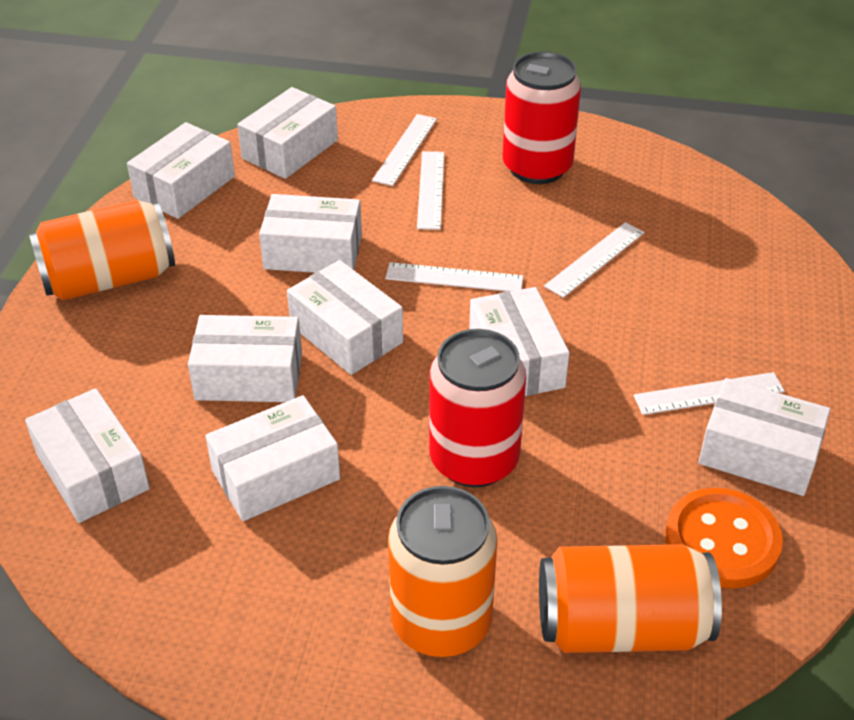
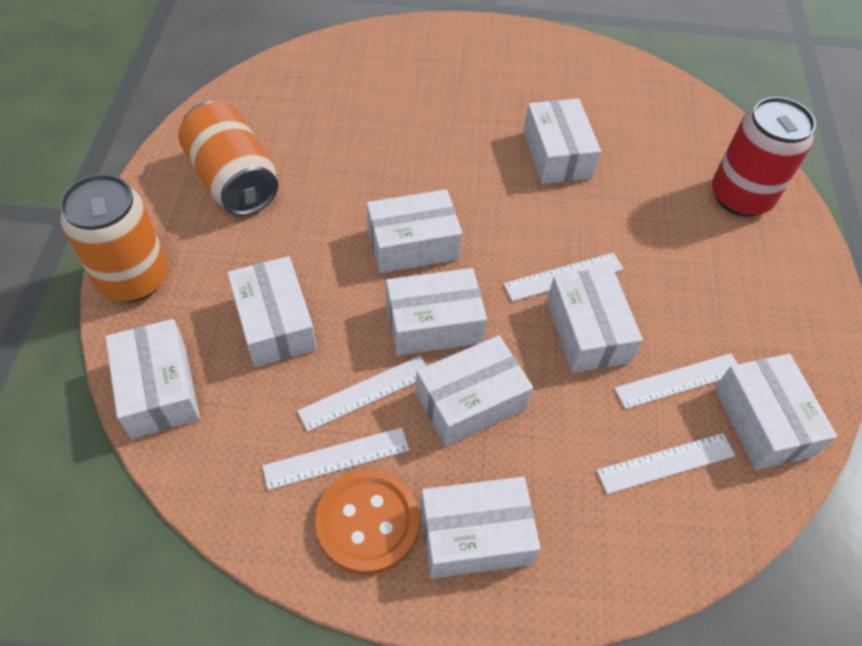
orange can: [29,200,175,301] [388,486,498,657] [539,544,722,653] = 3 -> [60,174,168,302] [178,101,278,216] = 2
red can: [429,329,526,487] [503,51,581,184] = 2 -> [712,97,816,217] = 1

